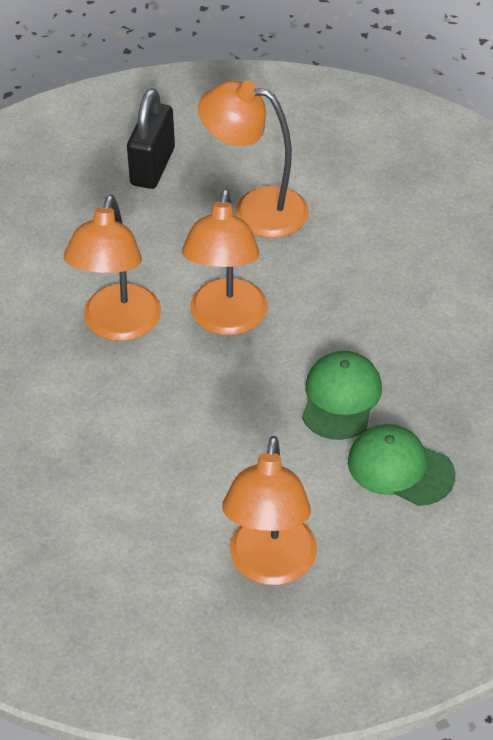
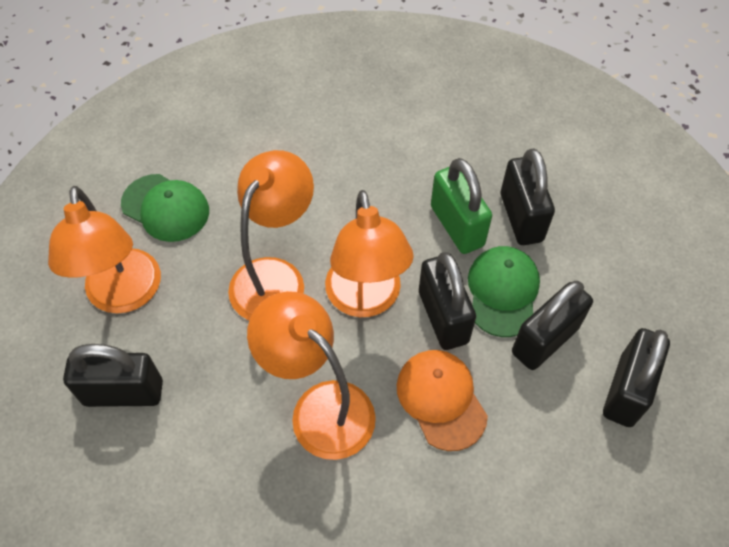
black padlock: [127,88,175,189] = 1 -> [63,344,163,407] [419,252,476,350] [501,148,555,245] [512,281,593,370] [603,328,670,427] = 5
green padlock: none = 0 -> [431,158,492,254] = 1
orange cap: none = 0 -> [397,350,488,451] = 1

